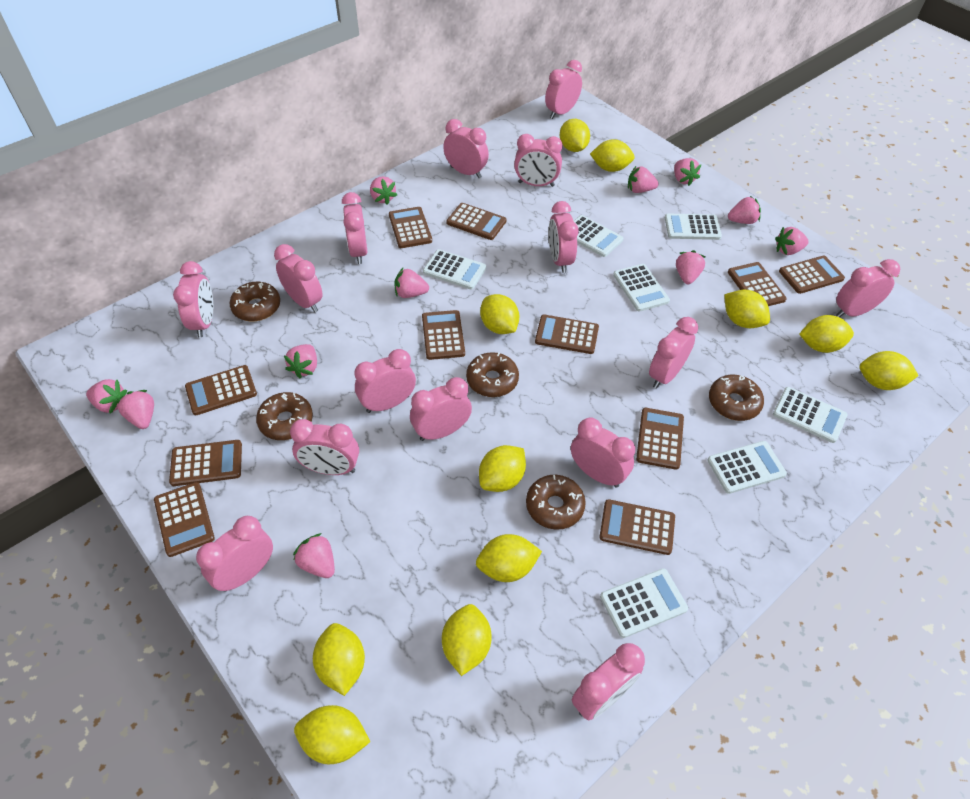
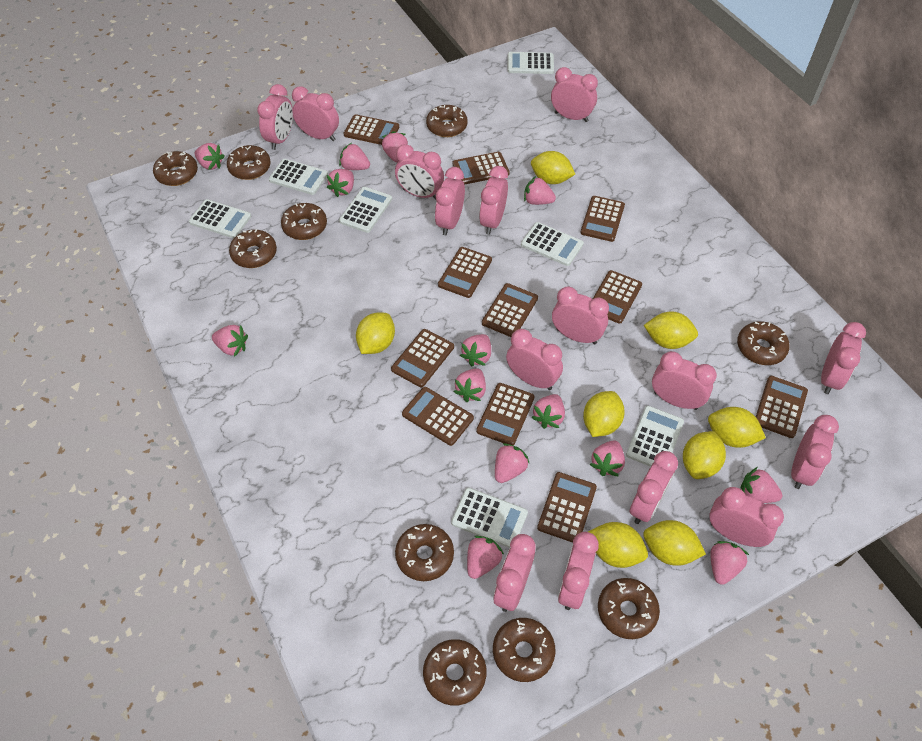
brown donut: [230,282,280,321] [256,392,313,440] [466,352,519,397] [526,475,586,530] [709,375,764,421] = 5 -> [153,151,198,186] [227,145,271,180] [229,229,277,268] [281,203,327,240] [395,524,454,581] [423,639,487,706] [426,105,468,137] [493,618,556,682] [598,578,660,639] [737,321,789,365] = 10
pink strawberry: [86,379,127,413] [116,390,154,429] [284,344,317,378] [293,533,335,578] [370,176,397,205] [394,268,429,298] [628,166,659,193] [674,158,701,186] [676,250,705,284] [728,196,761,224] [775,227,809,255] = 11 -> [195,143,225,170] [212,325,248,357] [327,169,354,197] [339,143,370,170] [382,131,408,163] [454,368,486,402] [460,334,491,366] [467,535,504,579] [495,443,530,483] [524,176,556,205] [531,394,565,429] [590,440,625,476] [710,541,749,585] [740,467,783,503] = 14
yellow lemon: [294,705,370,764] [313,623,365,696] [442,604,492,676] [476,534,542,582] [479,445,526,492] [480,294,519,334] [560,119,590,152] [590,139,635,172] [724,290,770,328] [799,315,854,353] [860,351,919,390] = 11 -> [356,312,395,354] [531,151,575,184] [583,391,625,437] [588,522,648,568] [643,520,706,566] [644,311,698,349] [683,431,726,479] [708,407,766,448] = 8

